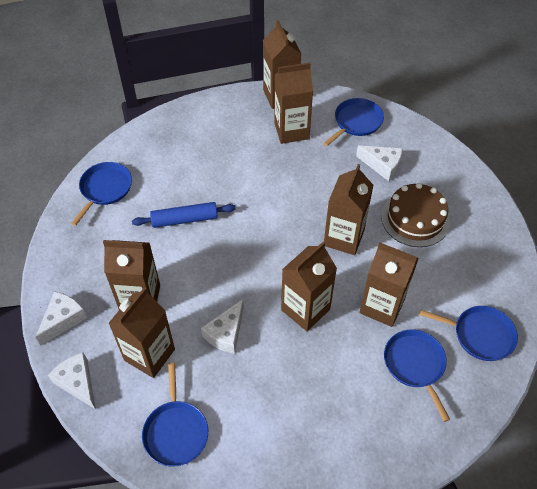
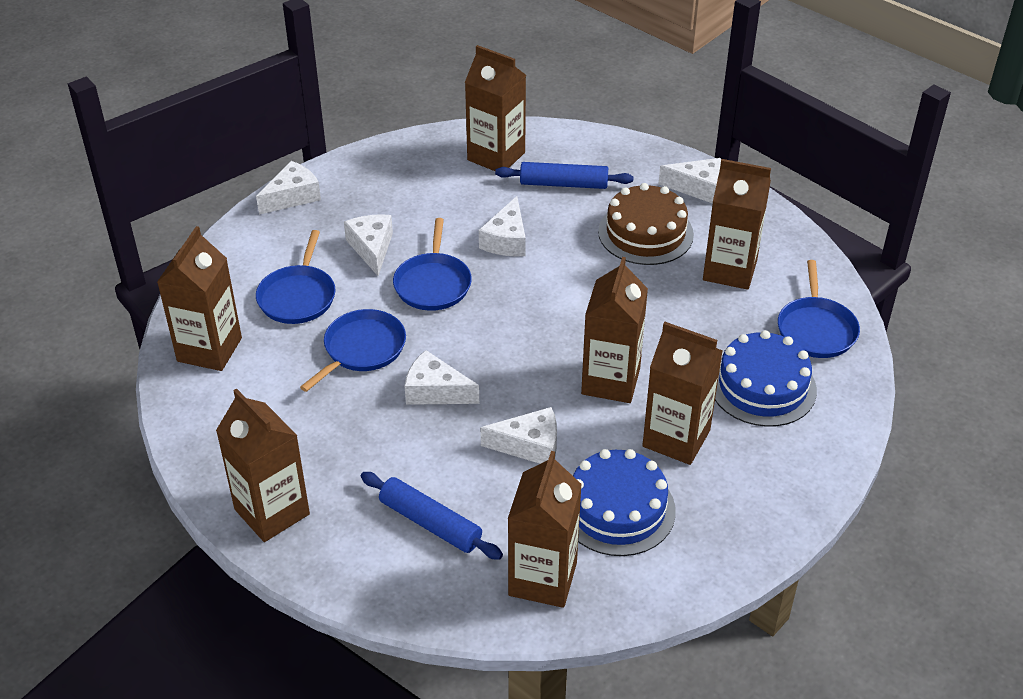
blue cake: none = 0 -> [573,449,676,556] [715,330,817,427] = 2
blue pan: [71,162,132,226] [142,363,208,467] [324,98,384,146] [384,329,450,422] [419,306,518,361] = 5 -> [256,230,335,324] [300,309,406,392] [393,218,472,311] [778,260,860,358] = 4
blue rolling pin: [132,202,236,228] = 1 -> [361,472,503,560] [495,162,634,189] = 2
white cheese: [35,291,87,345] [48,352,96,410] [201,299,244,354] [356,145,403,181] = 4 -> [256,161,321,215] [344,214,393,276] [405,350,479,405] [479,196,526,256] [480,407,557,464] [659,158,721,204] = 6

